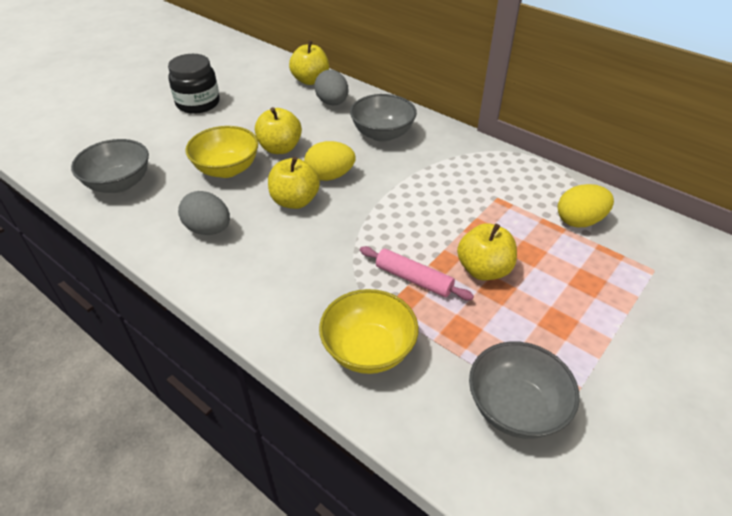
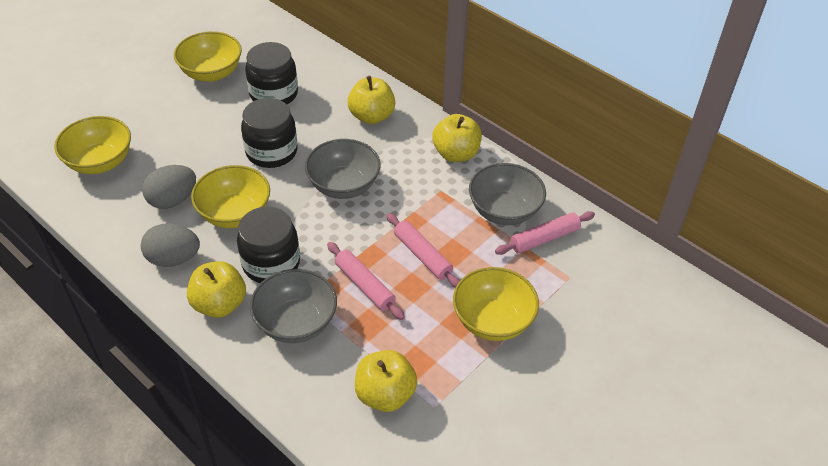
black jar: [168,54,220,114] = 1 -> [237,206,300,283] [241,98,297,168] [245,42,298,104] = 3
pink rolling pin: [360,246,474,300] = 1 -> [327,242,405,320] [386,213,460,288] [495,211,595,255] = 3
yellow bowl: [185,126,258,178] [319,289,419,374] = 2 -> [54,116,131,174] [174,31,242,82] [191,165,270,228] [453,267,539,341] = 4
yellow egg: [304,141,355,181] [558,184,614,227] = 2 -> none = 0

